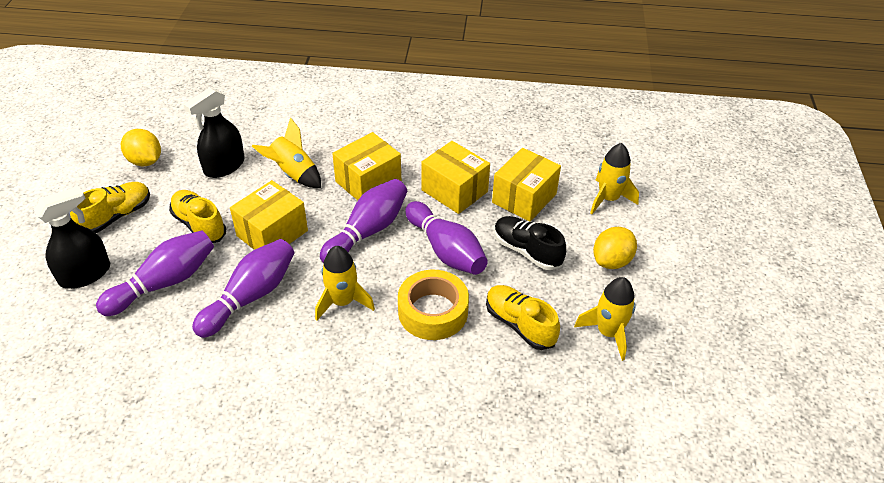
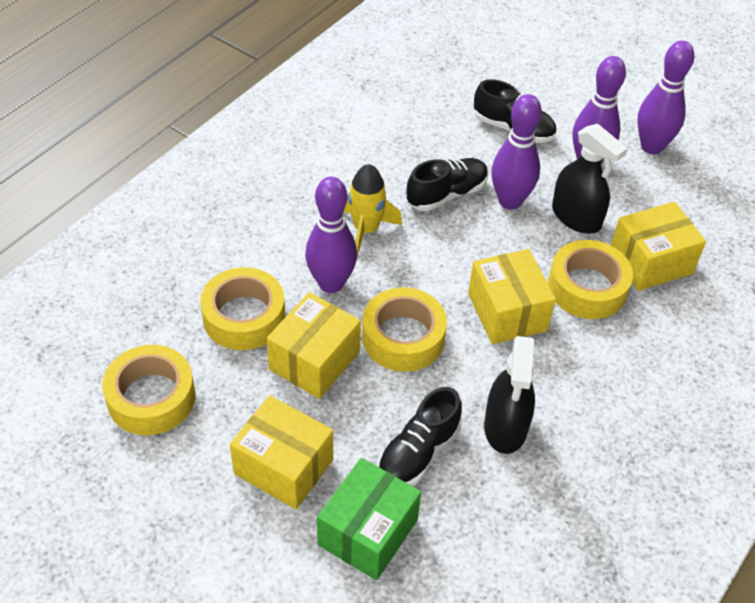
black shoe: [494,216,566,270] = 1 -> [377,387,462,486] [406,158,488,211] [474,79,556,143] = 3
green box: none = 0 -> [317,458,421,580] = 1
yellow lemon: [121,129,161,166] [593,227,637,269] = 2 -> none = 0
yellow rocket: [252,117,321,188] [315,246,375,321] [574,277,636,361] [590,143,639,214] = 4 -> [344,164,402,256] = 1
yellow shoe: [70,182,150,233] [169,190,226,243] [486,285,560,350] = 3 -> none = 0
yellow tape: [398,270,469,340] = 1 -> [102,345,196,435] [200,267,285,350] [362,287,447,372] [548,240,633,319] = 4

